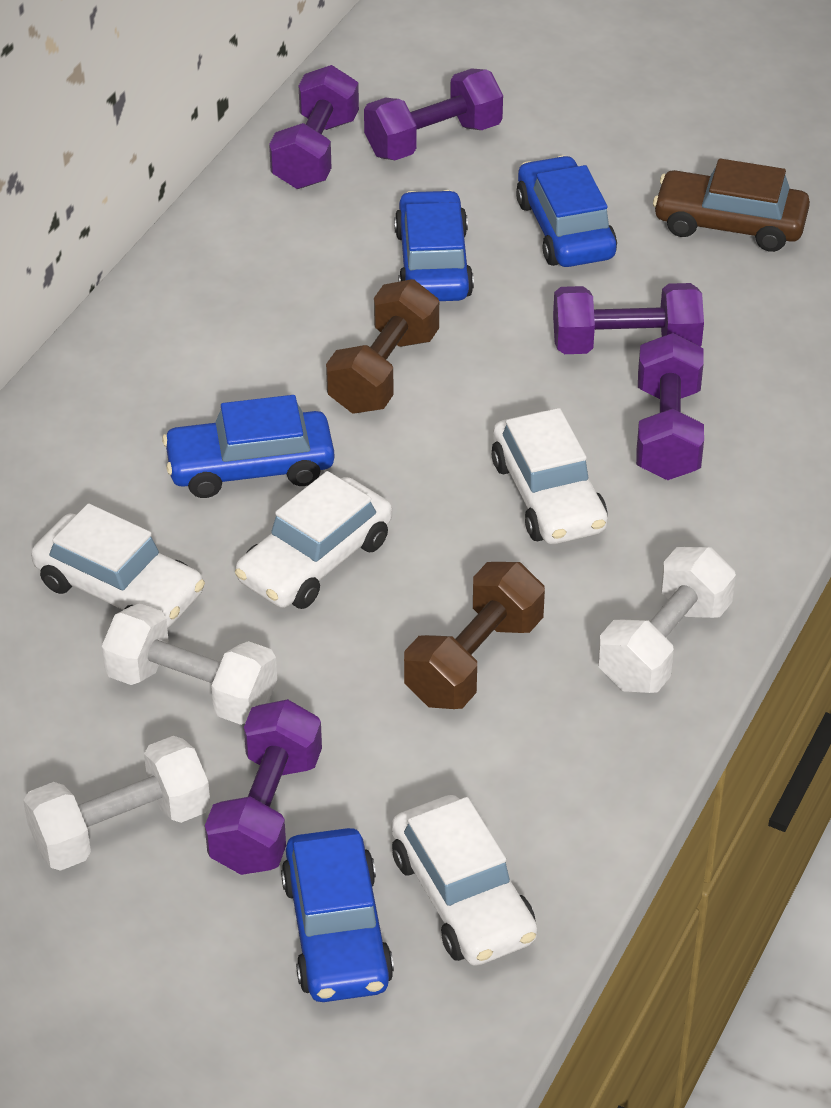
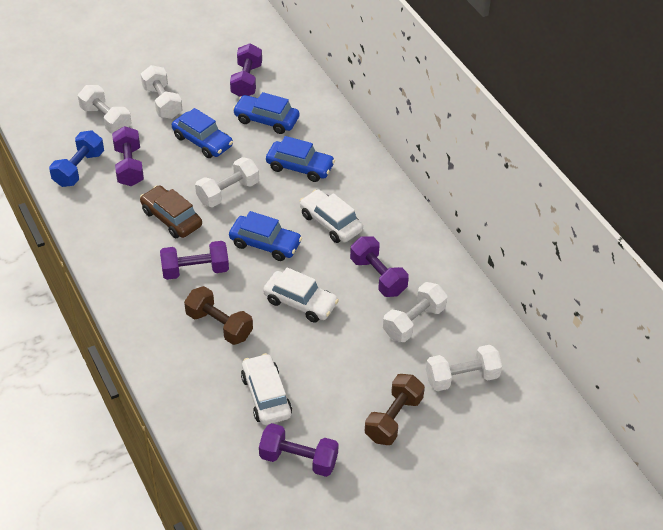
blue dumbbell: none = 0 -> [49,130,104,187] = 1
white car: [31,503,205,628] [235,471,392,609] [391,795,538,966] [492,408,608,544] = 4 -> [241,353,292,425] [263,267,339,323] [300,190,363,243] = 3
white dumbbell: [23,736,210,871] [102,603,277,725] [598,547,736,693] = 3 -> [78,85,131,134] [141,65,182,119] [195,157,259,207] [383,282,447,342] [426,345,502,391] = 5

